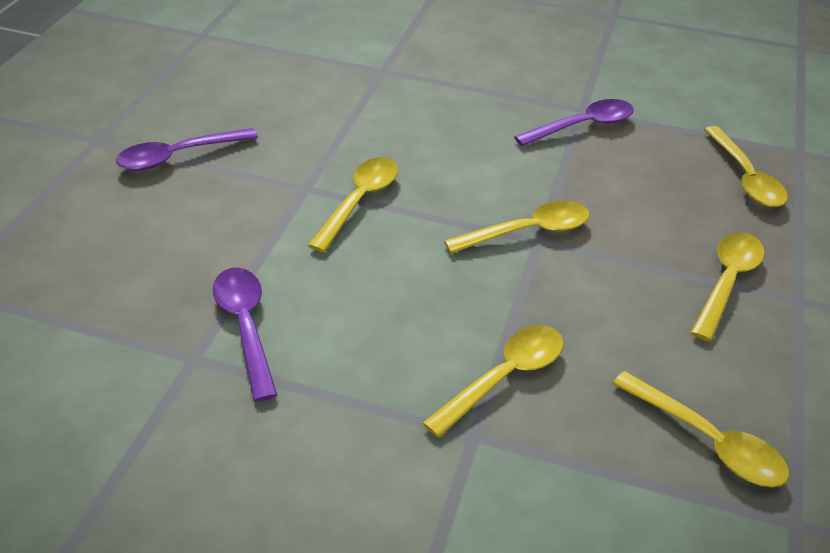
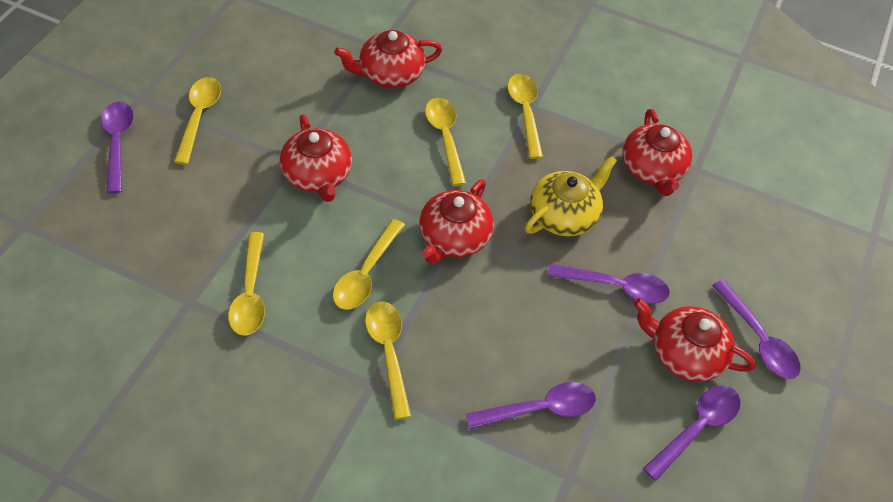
purple spoon: [116,128,258,171] [213,268,277,402] [514,99,634,146] = 3 -> [101,101,134,194] [466,382,596,429] [548,264,670,303] [643,386,741,481] [712,280,801,379] = 5
red teapot: none = 0 -> [280,114,352,202] [334,30,442,88] [419,179,494,264] [622,109,693,196] [633,298,756,382] = 5
yellow teapot: none = 0 -> [525,156,617,236] = 1

